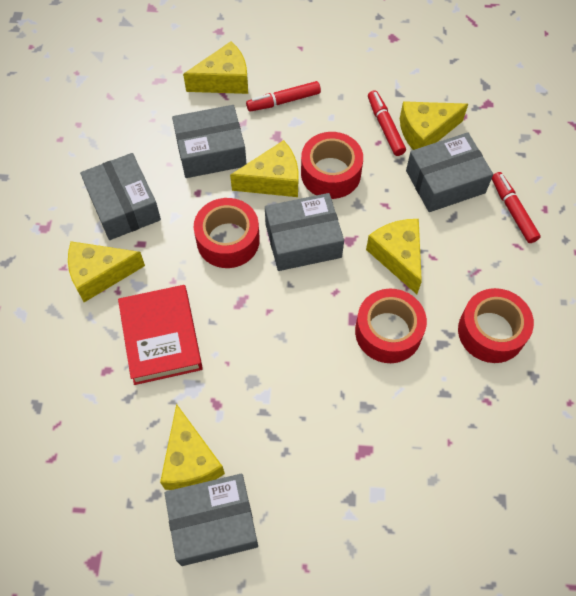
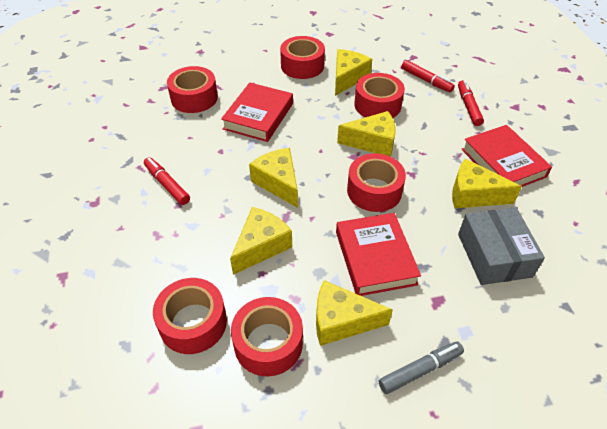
grey box: [80,153,161,240] [164,474,258,566] [172,105,246,178] [265,193,344,271] [406,132,493,212] = 5 -> [458,207,545,285] = 1
grey marker: none = 0 -> [379,341,464,394] = 1
red book: [118,285,203,385] = 1 -> [221,82,293,142] [336,213,421,296] [461,125,552,187] = 3
red tape: [194,198,260,268] [301,132,363,199] [355,289,427,363] [458,288,534,363] = 4 -> [153,278,227,354] [167,66,218,113] [231,297,303,376] [280,36,325,79] [347,153,406,212] [354,73,405,118] = 6

